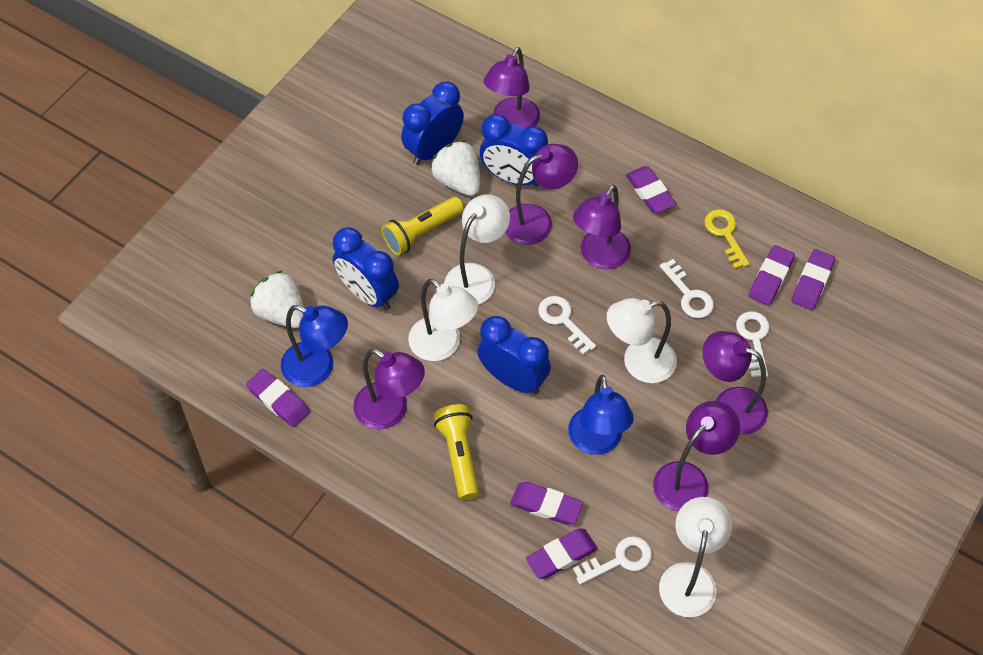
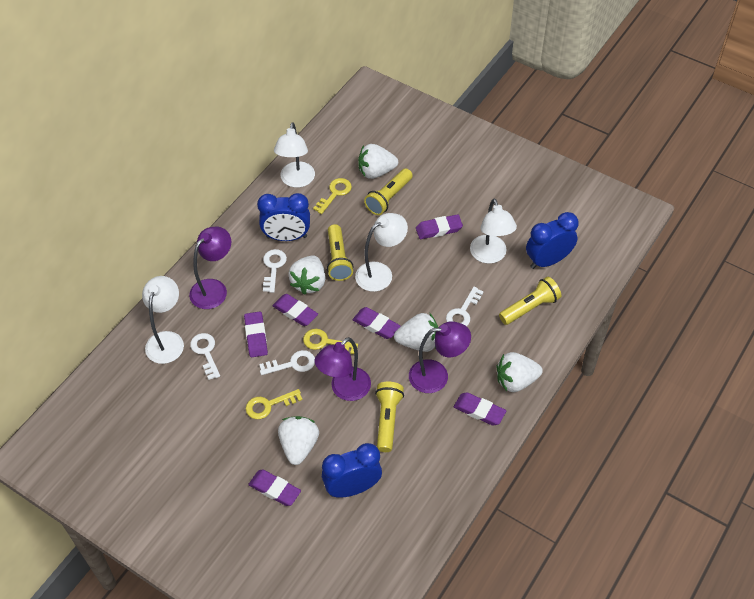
blue clock: [333,227,399,310] [401,82,464,165] [477,316,551,394] [480,114,548,187] = 4 -> [257,193,310,241] [322,443,382,498] [526,212,579,269] = 3
blue lamp: [281,305,348,387] [568,375,634,455] = 2 -> none = 0
purple lamp: [353,349,425,430] [484,47,540,128] [505,144,578,245] [573,185,631,269] [653,401,740,512] [702,331,768,435] = 6 -> [189,226,231,309] [314,337,371,401] [409,321,471,393] = 3
white strawberry: [250,270,304,328] [430,140,480,196] = 2 -> [278,416,319,465] [288,256,326,295] [358,144,398,179] [394,313,438,352] [497,352,543,392] = 5
yellow flashlight: [382,197,464,256] [434,404,479,500] = 2 -> [327,224,353,281] [364,168,413,215] [375,382,404,452] [499,277,561,325] = 4
yellow key: [704,209,749,269] = 1 -> [246,389,302,419] [303,329,358,354] [313,178,352,214] = 3

